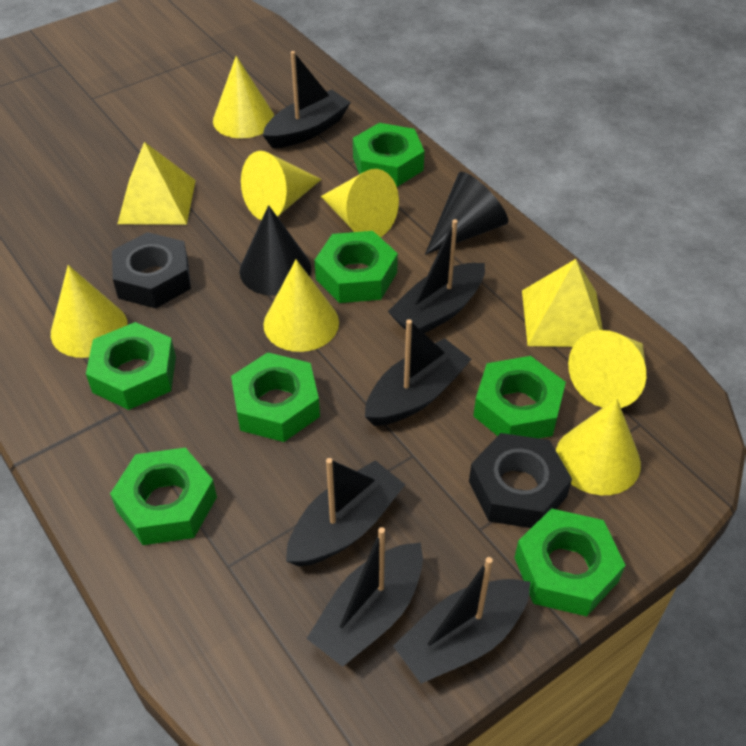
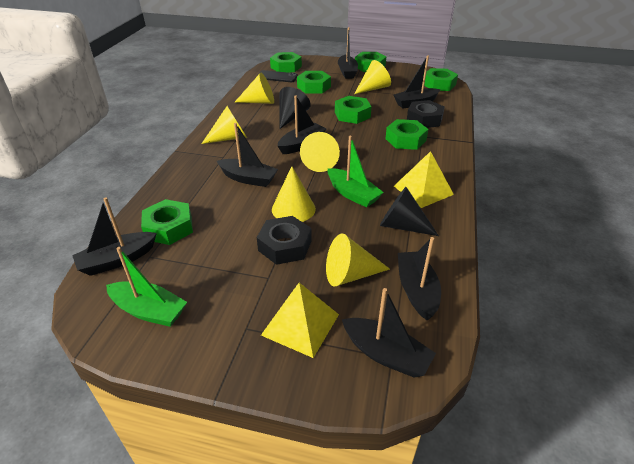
black boat: [263,51,351,148] [286,458,405,567] [306,527,423,667] [365,319,471,426] [388,219,485,333] [393,557,530,684] = 6 -> [72,197,157,276] [217,123,278,187] [278,95,327,154] [338,27,358,79] [342,288,436,378] [394,55,440,108] [398,237,441,321] = 7
black phone: none = 0 -> [256,70,298,82] = 1
green boat: none = 0 -> [106,247,187,327] [328,136,384,208] = 2
yellow cone: [51,265,128,358] [213,56,274,138] [241,151,321,220] [263,260,339,352] [321,169,399,237] [556,398,641,495] [568,330,646,408] = 7 -> [201,106,247,144] [235,73,274,104] [272,166,316,222] [300,132,340,172] [326,234,390,287] [354,60,391,94] = 6

